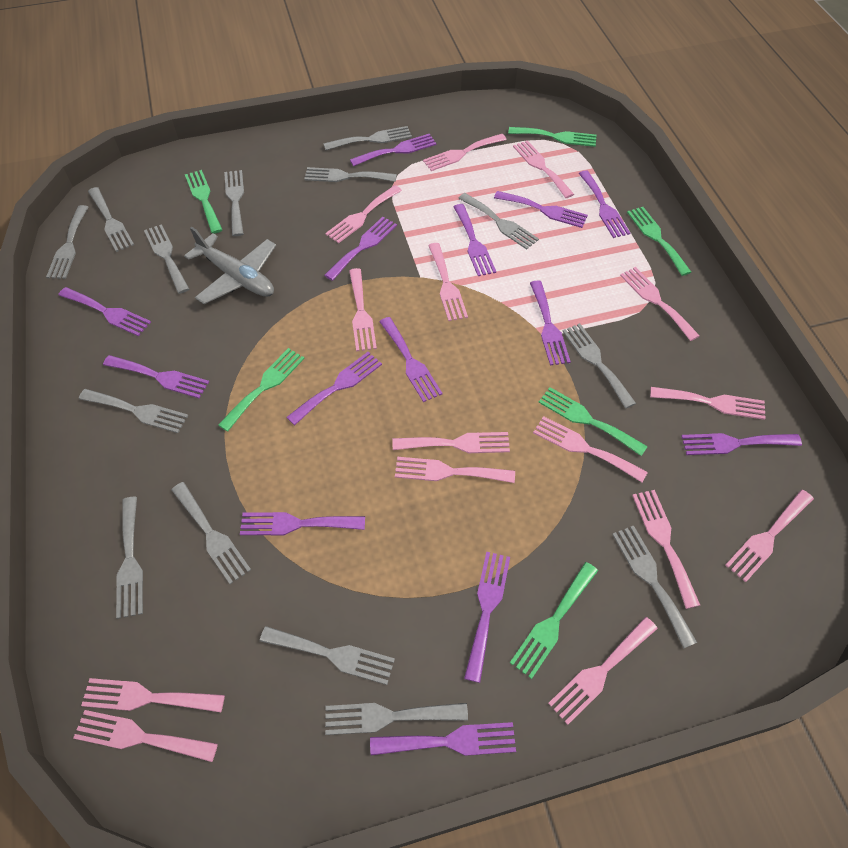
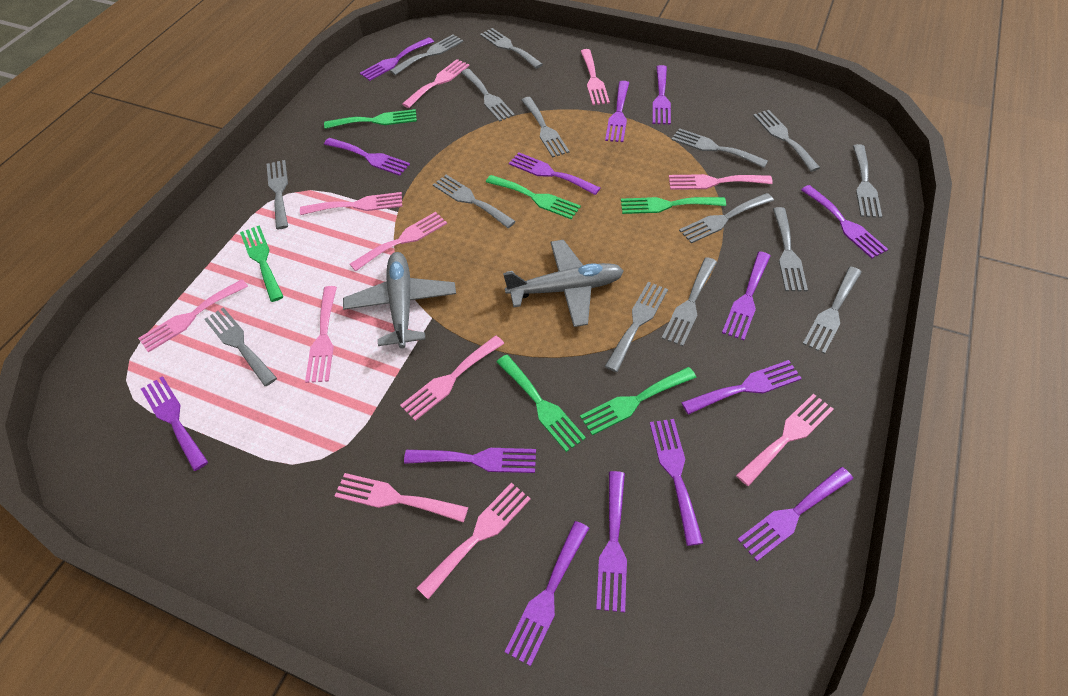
grey fork: [46,205,88,279] [79,389,188,433] [88,187,134,252] [116,497,143,619] [144,224,189,294] [172,482,251,584] [224,170,244,236] [260,626,395,685] [304,167,397,182] [323,126,412,150] [325,703,468,735] [458,193,539,250] [562,323,636,408] [612,525,697,648] = 14 -> [204,307,277,386] [267,160,288,229] [390,34,463,75] [433,175,516,228] [461,69,515,122] [480,28,543,69] [521,97,570,158] [604,282,668,372] [662,257,717,346] [671,128,768,168] [679,193,774,243] [753,110,820,172] [773,207,808,291] [803,266,862,354] [853,144,882,218] = 15
grey plane: [184,227,276,304] = 1 -> [343,252,456,348] [503,240,624,327] = 2
pink fork: [73,710,218,762] [81,678,225,712] [325,185,402,243] [349,268,377,351] [393,432,510,453] [395,457,515,483] [423,134,507,171] [428,243,468,321] [513,140,574,198] [533,416,648,482] [548,617,658,725] [620,267,700,341] [632,490,700,609] [650,387,766,420] [726,490,814,582] = 15 -> [138,279,248,352] [300,192,402,215] [305,286,337,383] [335,473,468,522] [350,212,447,271] [400,335,504,421] [402,59,469,108] [417,482,531,599] [581,49,610,105] [669,174,773,190] [736,394,834,486] = 11

